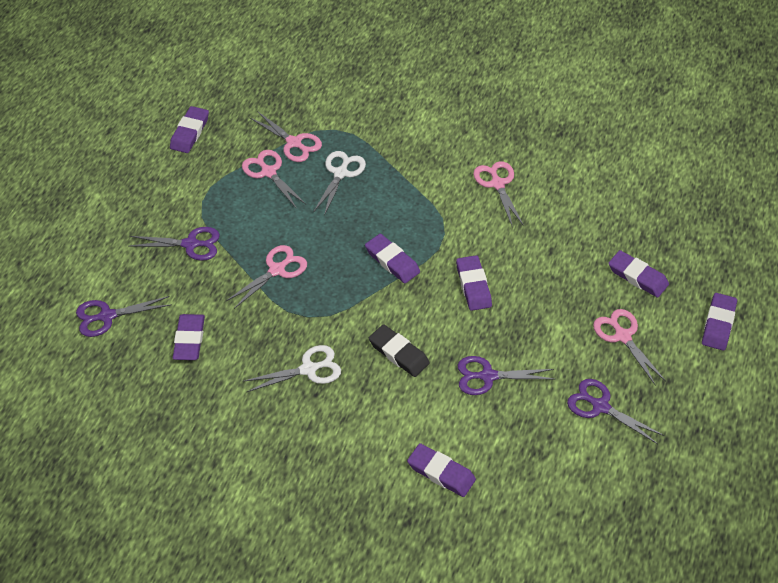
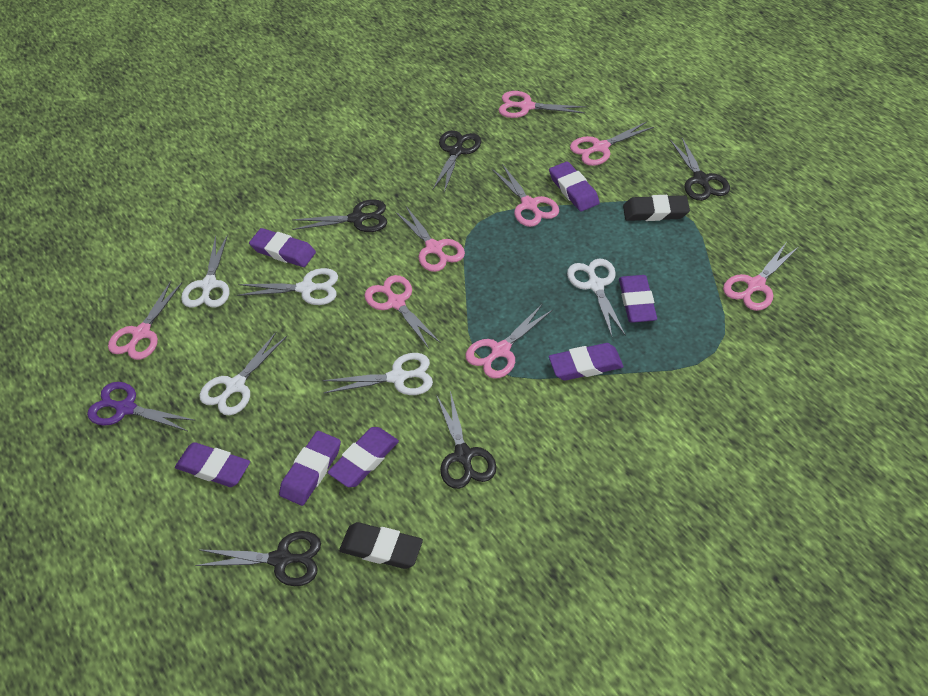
black eraser: [369,324,430,377] = 1 -> [339,522,423,569] [623,195,690,221] = 2
black scissors: none = 0 -> [195,531,321,586] [292,199,387,232] [432,130,481,193] [436,391,496,489] [671,138,730,201] = 5
pink scissors: [226,245,307,309] [242,150,306,209] [250,111,322,162] [473,161,523,225] [593,309,666,386] = 5 -> [108,281,182,360] [364,275,441,348] [395,206,465,272] [466,303,553,379] [492,164,559,227] [499,91,586,118] [570,122,654,166] [723,242,799,311] = 8
purple scissors: [76,296,172,337] [130,227,220,261] [457,356,554,395] [567,379,664,444] = 4 -> [87,382,196,431] = 1
white scissors: [244,345,341,392] [313,151,366,216] = 2 -> [181,234,230,308] [199,332,287,416] [237,268,338,305] [322,353,433,395] [567,259,626,336] = 5

